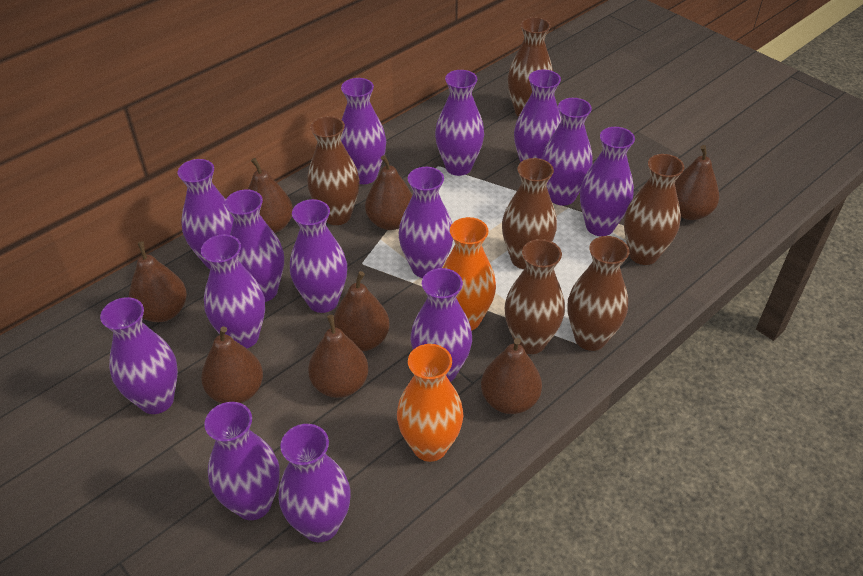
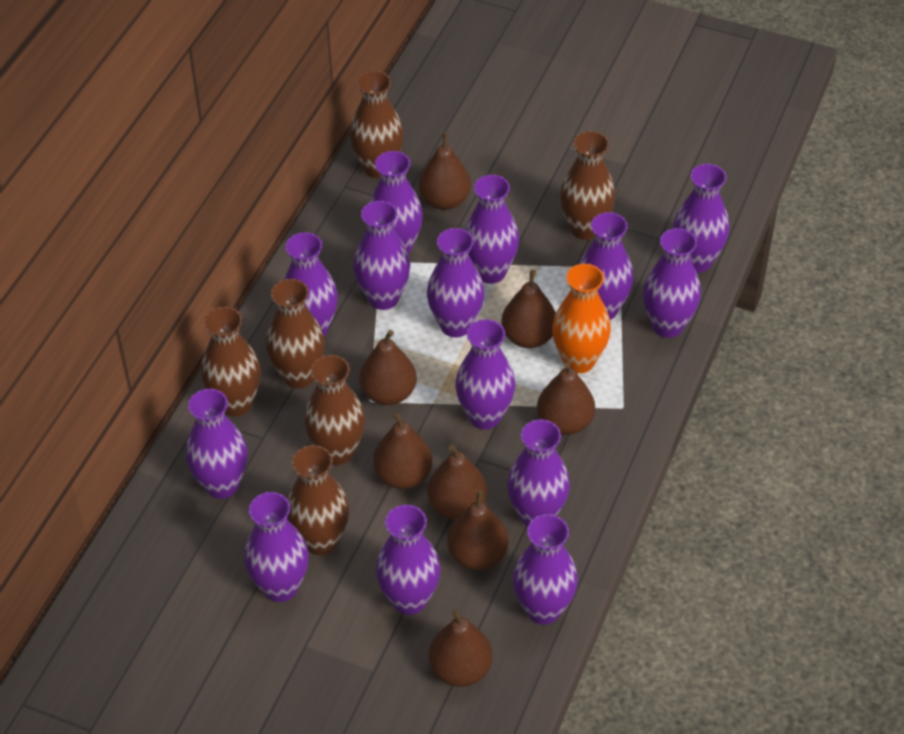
orange vase: [397,344,463,462] [442,217,496,331] = 2 -> [552,264,611,373] = 1

